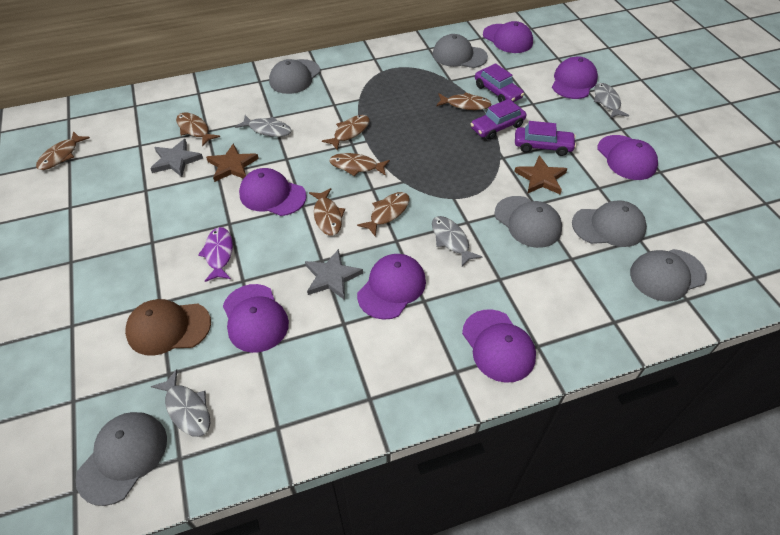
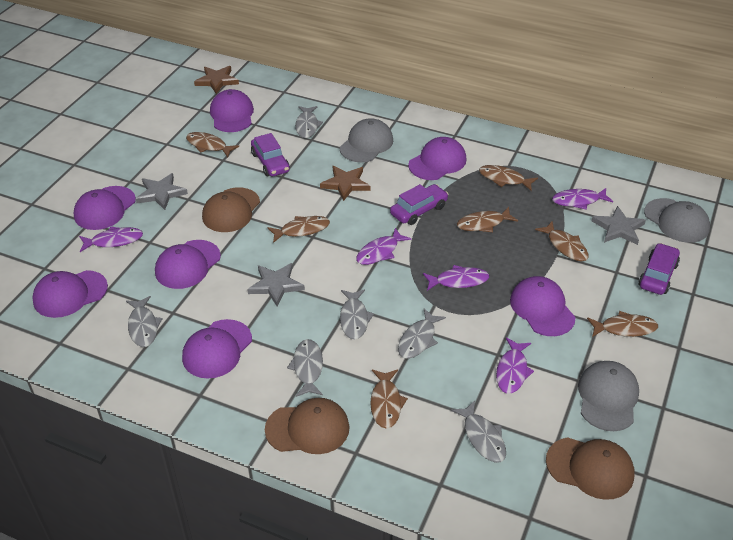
brown cap: [125,299,211,356] = 1 -> [202,187,260,232] [265,398,350,454] [546,437,634,500] = 3
grey cap: [76,412,167,506] [269,59,320,94] [433,34,488,68] [495,196,562,248] [572,200,647,247] [630,249,707,301] = 6 -> [340,118,393,162] [578,361,639,431] [644,198,710,243] = 3
grey fish: [151,369,211,437] [235,115,292,137] [432,216,482,266] [594,83,629,118] = 4 -> [126,296,163,347] [287,339,323,397] [295,106,323,138] [340,289,374,339] [398,309,446,359] [451,401,506,463] = 6
grey star: [150,139,203,177] [305,249,363,300] = 2 -> [136,173,188,210] [247,263,305,306] [592,206,646,245] = 3
purple fish: [198,227,233,282] = 1 -> [79,227,143,252] [356,228,411,265] [423,265,489,291] [496,338,534,393] [552,188,613,210] = 5

